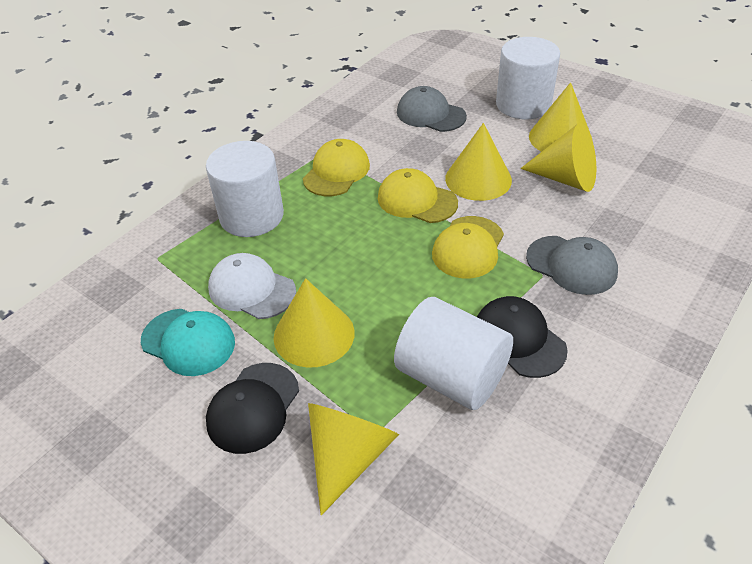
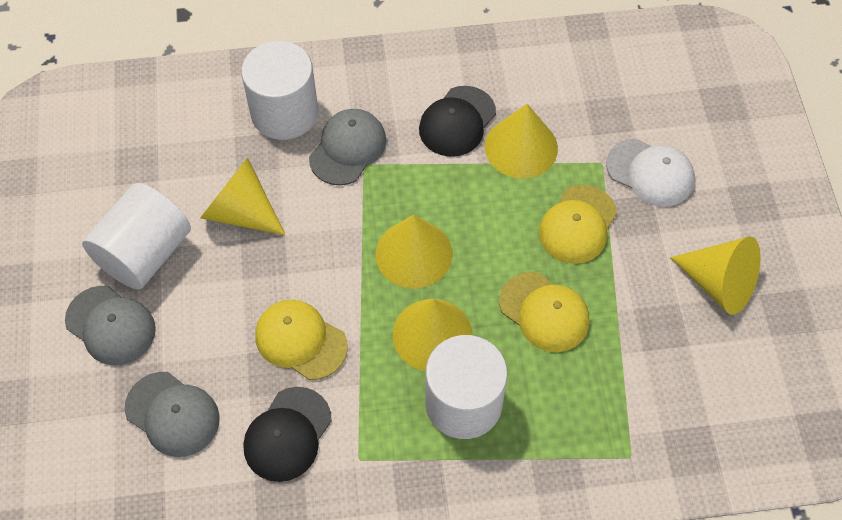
grey cap: [397,86,467,132] [526,236,618,295] = 2 -> [65,286,156,365] [125,372,220,457] [309,109,386,185] = 3
turquoise cap: [141,309,235,376] = 1 -> none = 0

